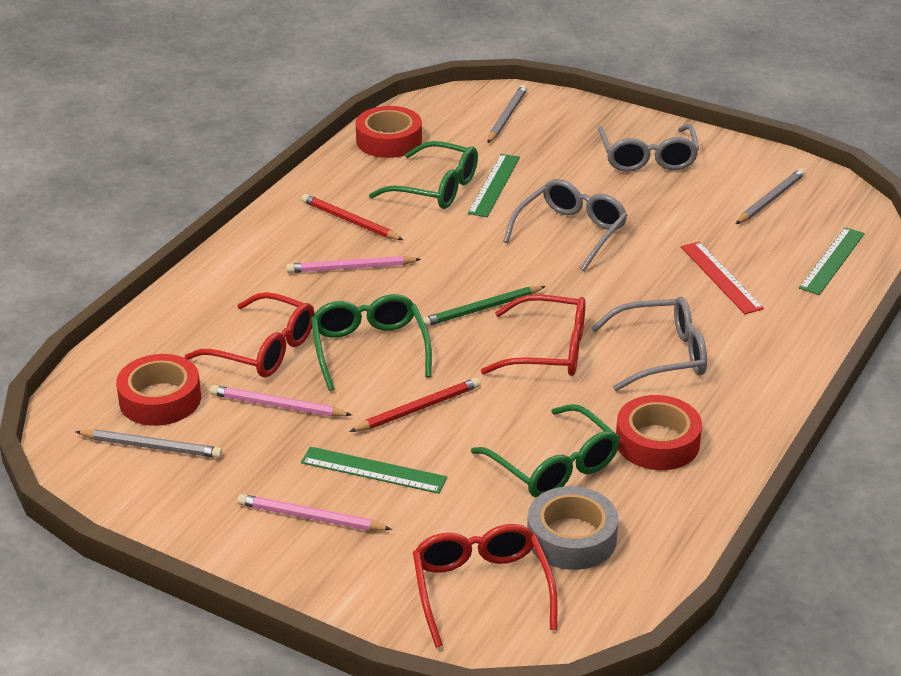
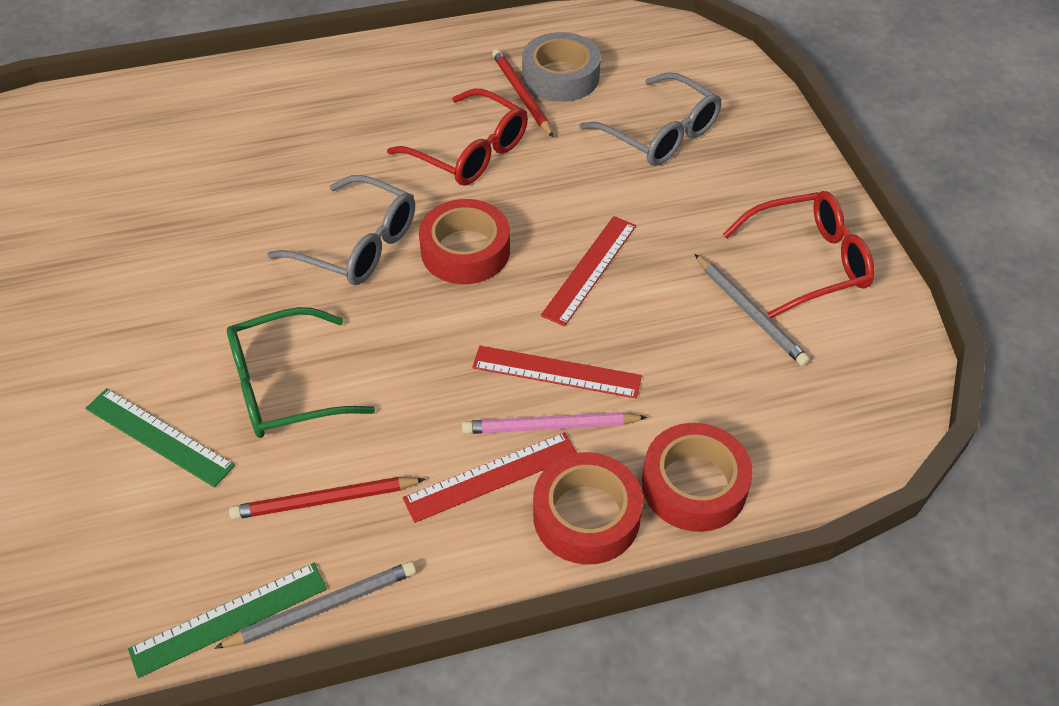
green glasses: [311,294,432,391] [369,141,478,209] [471,404,620,498] = 3 -> [227,307,375,438] = 1
green pencil: [422,286,546,327] = 1 -> none = 0
green ruler: [301,447,447,494] [468,154,520,217] [799,227,865,295] = 3 -> [85,388,235,488] [128,563,327,678] = 2
grey glasses: [503,179,628,271] [591,297,707,391] [598,124,699,172] = 3 -> [267,175,415,285] [579,72,721,166] = 2
grey pencil: [75,429,223,458] [487,85,527,143] [736,168,805,224] = 3 -> [214,561,416,649] [695,254,810,366] = 2
pink pencil: [210,385,352,417] [237,494,392,531] [286,256,421,273] = 3 -> [462,412,648,434] = 1
red glasses: [185,292,315,377] [413,524,558,648] [481,294,586,376] = 3 -> [387,89,528,186] [723,191,874,319] = 2
red ruler: [681,242,764,314] = 1 -> [403,432,577,523] [472,346,642,399] [541,216,636,326] = 3

